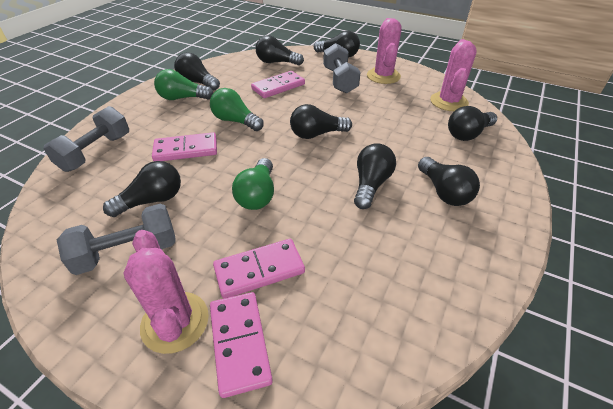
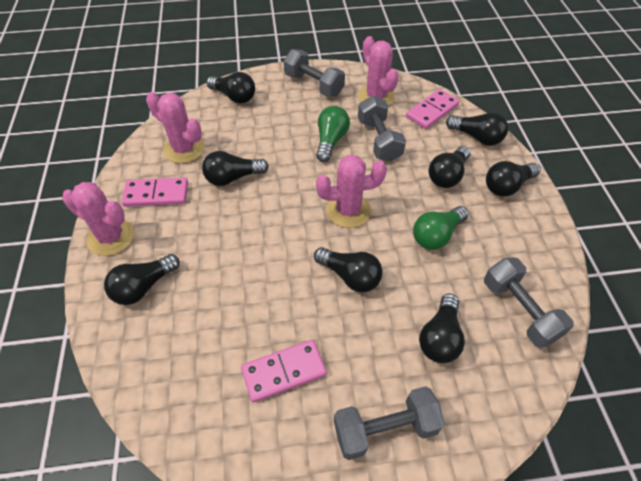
green light bulb: [154,69,213,100] [210,88,264,131] [232,158,274,210] = 3 -> [316,106,350,162] [413,206,469,250] = 2
grey dumbbell: [43,106,129,172] [57,204,176,275] [323,43,361,94] = 3 -> [284,49,345,97] [334,386,445,460] [358,96,406,162] [484,257,573,348] = 4
pink cactus: [124,230,209,354] [367,18,402,84] [430,39,477,111] = 3 -> [62,182,134,256] [146,92,204,163] [316,155,387,228] [358,36,399,106] = 4
pink domino: [152,132,217,161] [210,292,273,398] [213,239,305,299] [251,71,305,98] = 4 -> [122,177,188,207] [241,340,327,403] [406,89,460,129] = 3

